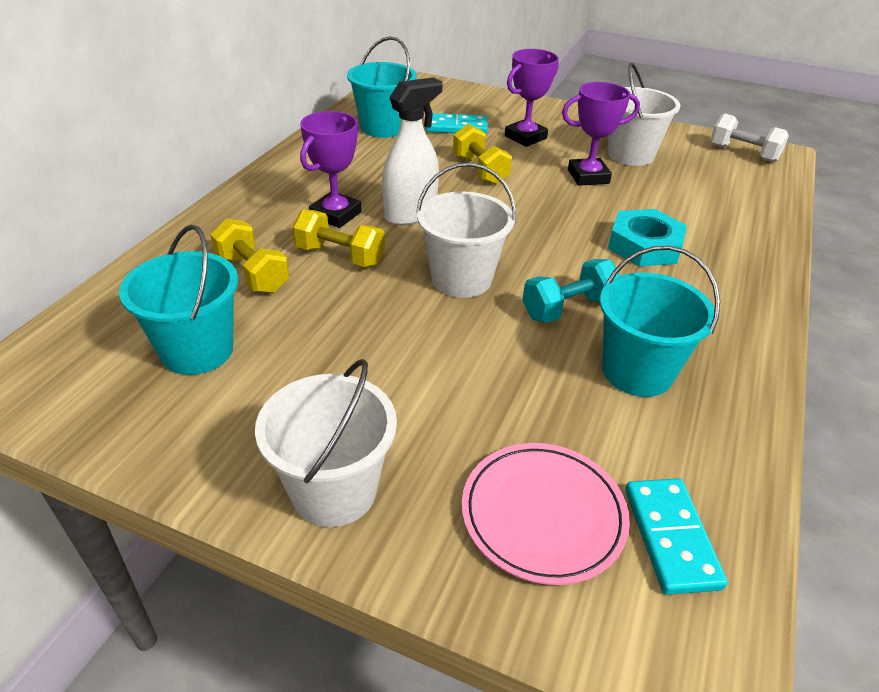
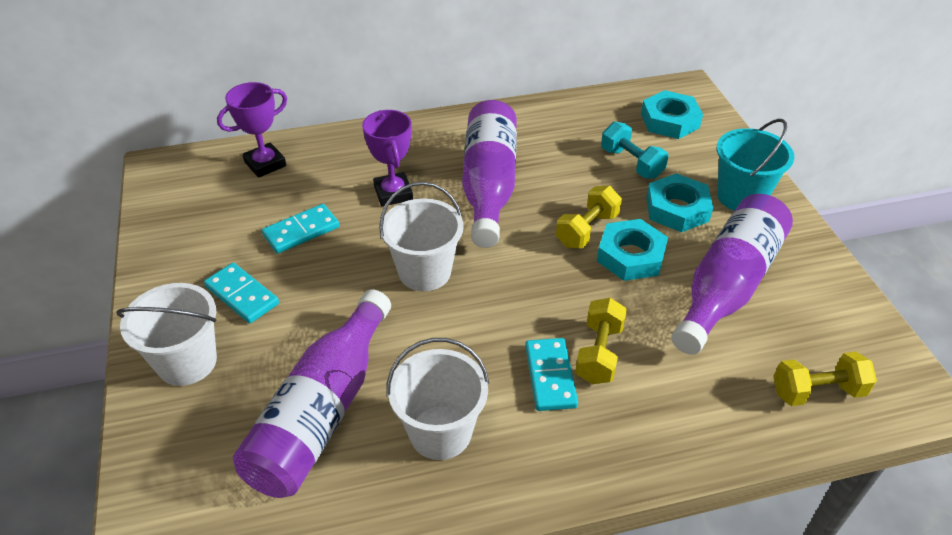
pink plate: [462,443,630,585] = 1 -> none = 0
purple bottle: none = 0 -> [233,289,391,498] [462,100,517,248] [671,194,793,355] = 3
purple trophy: [300,111,362,228] [505,49,559,147] [562,82,640,186] = 3 -> [217,82,287,178] [362,110,413,206] = 2
turquoise bucket: [119,225,238,375] [347,37,417,138] [600,246,720,397] = 3 -> [717,119,794,211] = 1
turquoise domino: [426,113,488,134] [625,478,728,595] = 2 -> [204,263,279,323] [262,204,339,254] [525,338,578,411] = 3
turquoise nut: [608,209,687,267] = 1 -> [597,219,668,281] [641,90,703,139] [646,173,713,232] = 3
white dumbbell: [710,113,789,163] = 1 -> none = 0
white spray bottle: [382,77,443,225] = 1 -> none = 0

